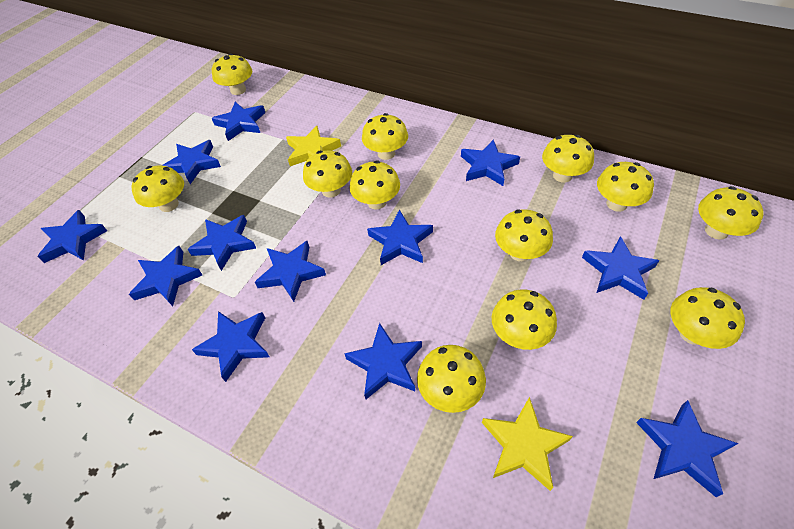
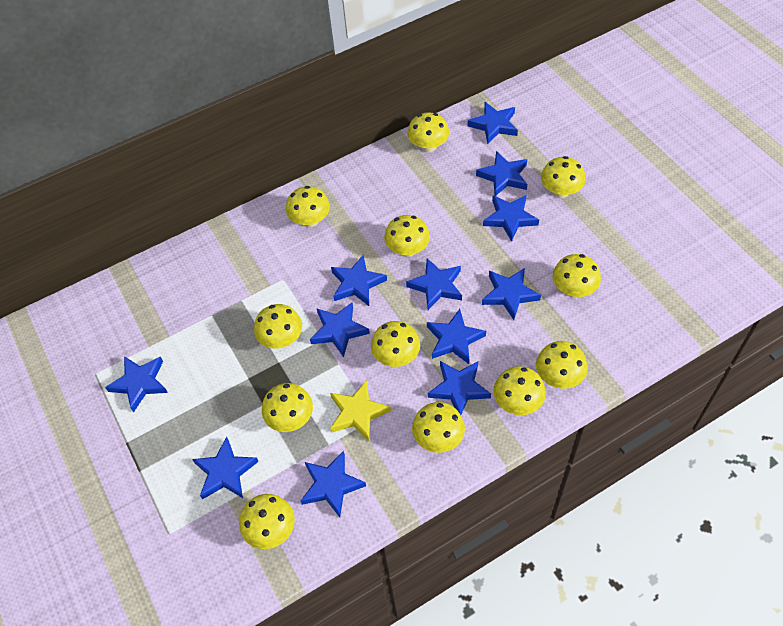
yellow star: [286,126,341,166] [482,397,573,491] = 2 -> [330,380,391,441] = 1

